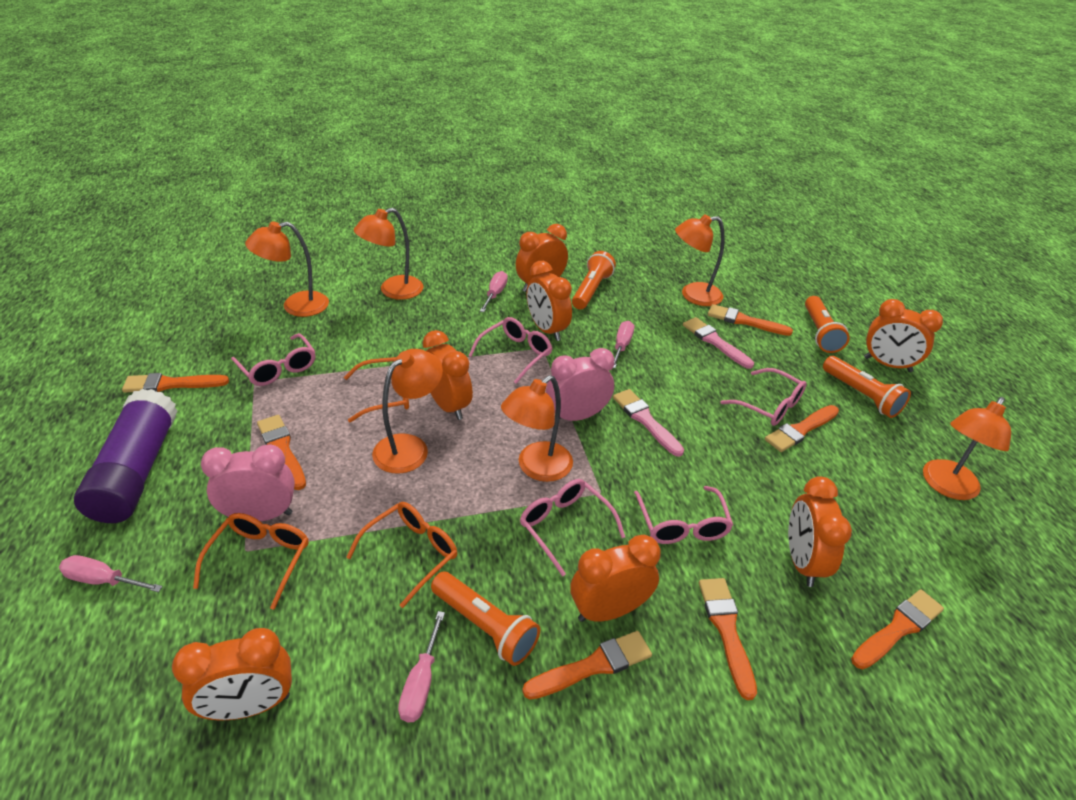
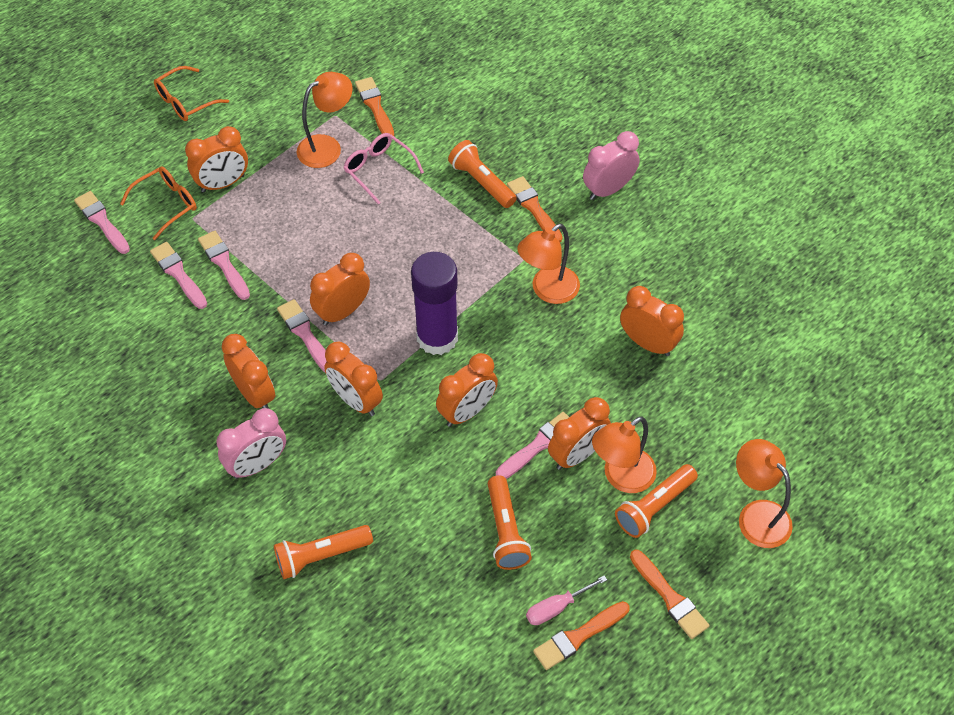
orange brush: [122,373,229,393] [257,415,306,490] [522,631,652,700] [699,578,757,700] [708,304,793,336] [765,405,839,452] [851,589,944,669] = 7 -> [355,77,394,136] [507,176,562,242] [533,601,630,670] [630,549,709,639] = 4
orange glasses: [193,513,308,610] [344,357,409,422] [346,502,457,608] = 3 -> [120,166,197,240] [154,66,229,121] = 2
orange lamp: [245,221,329,317] [354,208,423,300] [372,349,443,474] [501,375,573,482] [675,214,725,306] [923,397,1011,500] = 6 -> [297,72,353,168] [517,224,580,304] [592,416,657,493] [736,439,793,548] = 4
pink brush: [613,389,684,457] [683,317,754,369] = 2 -> [74,191,130,254] [150,242,207,309] [198,231,250,300] [277,299,327,372] [496,412,569,479] = 5
pink glasses: [231,333,316,386] [469,317,552,384] [520,479,625,577] [634,486,733,544] [720,368,806,426] = 5 -> [343,133,424,205] = 1
pink screwdriver: [59,555,163,592] [398,611,445,723] [480,271,508,312] [613,321,634,368] = 4 -> [526,576,607,625] = 1

